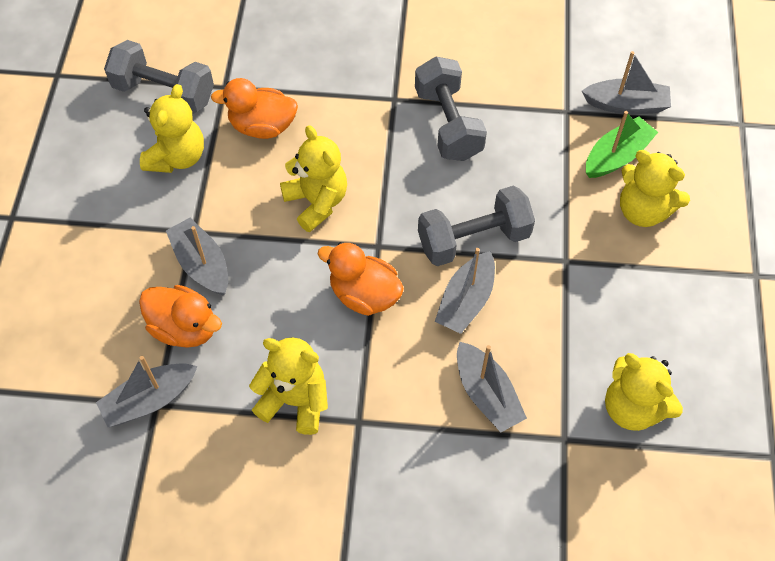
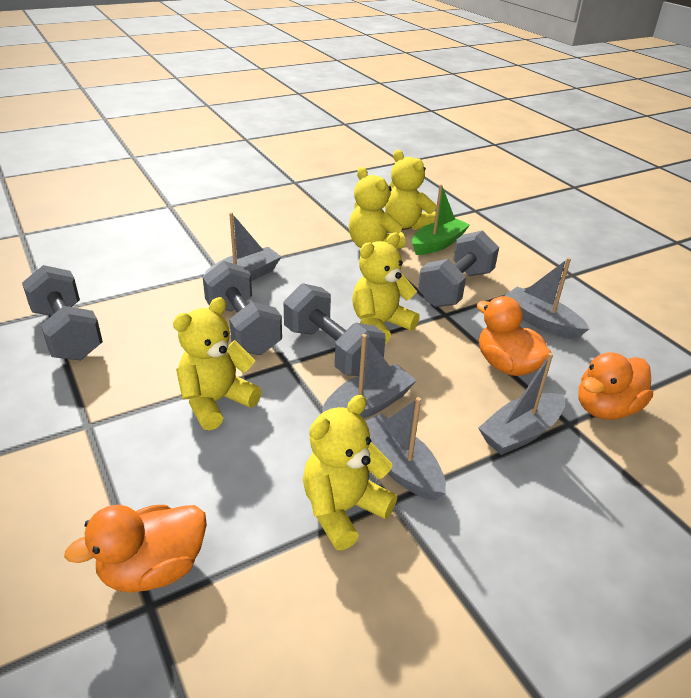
grey dumbbell: [104,40,214,114] [415,56,487,161] [418,185,535,266] = 3 -> [22,265,103,361] [203,261,282,355] [284,283,386,376] [418,230,499,307] = 4

